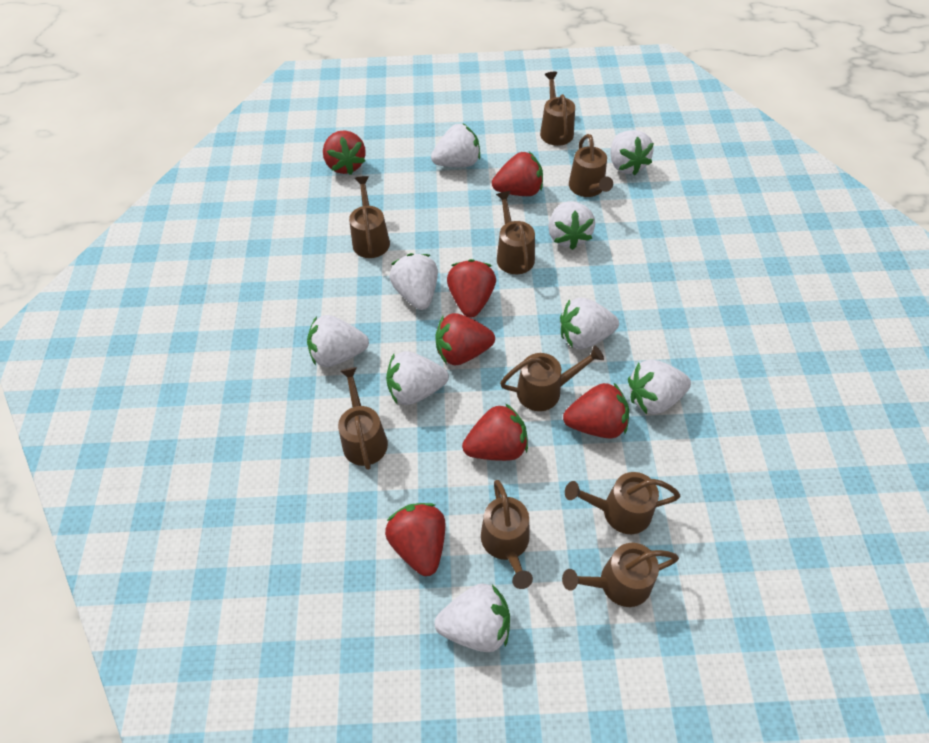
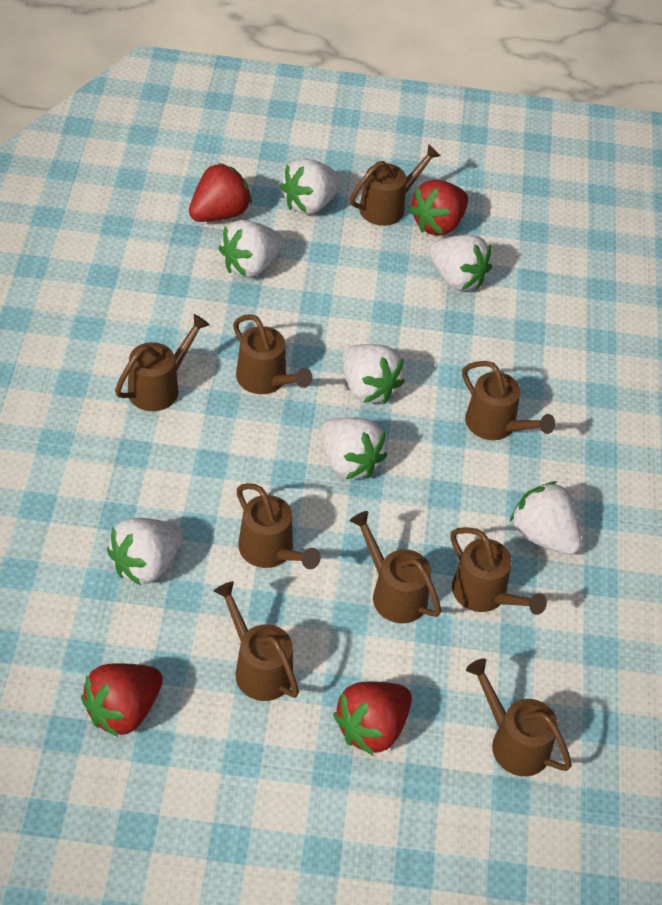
red strawberry: [323,130,366,175] [385,503,446,576] [436,313,495,365] [447,259,496,318] [462,403,528,461] [492,152,543,196] [563,383,629,438] = 7 -> [81,663,163,738] [189,163,252,222] [333,682,412,755] [409,180,468,236] = 4
white strawberry: [307,315,369,367] [386,351,449,405] [389,253,438,310] [431,124,480,167] [434,583,510,652] [548,201,595,250] [560,298,619,349] [611,130,654,176] [628,360,691,414] = 9 -> [107,518,183,586] [219,220,283,278] [280,158,342,215] [321,417,387,479] [343,344,405,403] [429,234,492,291] [510,481,582,555] = 7

